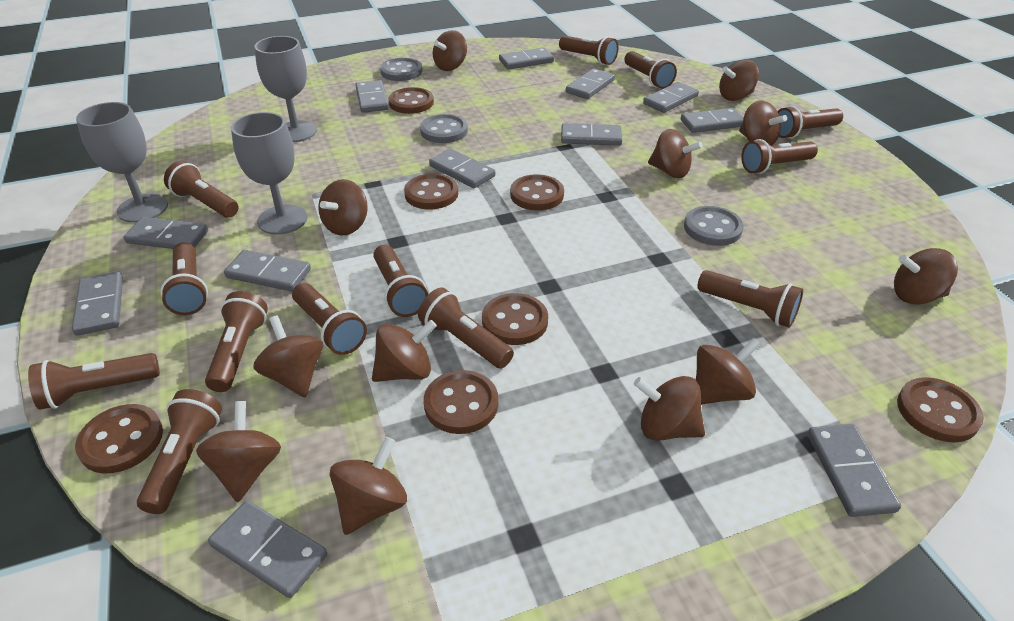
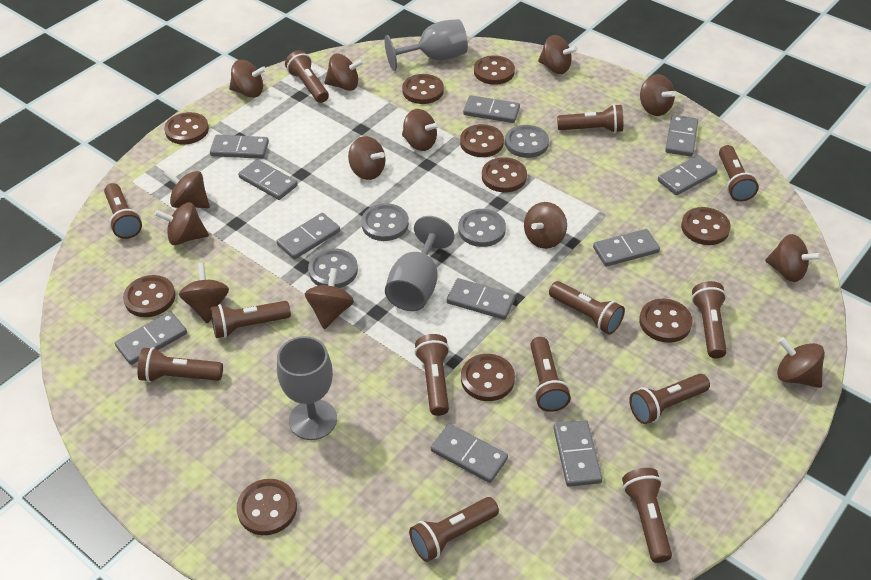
brown button: [75,404,163,473] [388,87,434,114] [404,174,458,210] [424,370,498,434] [482,293,548,345] [510,174,564,211] [897,377,984,443] = 7 -> [123,275,176,317] [164,112,209,145] [236,479,297,535] [402,74,444,104] [460,124,504,157] [461,354,515,401] [474,55,515,85] [482,157,527,192] [639,298,692,343] [681,207,731,245] = 10
brown spinning top: [196,401,281,502] [253,315,323,397] [318,179,368,236] [330,437,407,535] [372,320,437,382] [433,30,467,71] [634,376,705,441] [648,129,703,178] [696,338,761,405] [719,59,759,101] [739,100,787,146] [894,248,958,305] = 12 -> [155,202,209,245] [163,170,210,208] [179,263,229,323] [229,60,266,98] [305,268,354,329] [324,53,364,91] [348,136,386,180] [402,109,440,151] [524,202,567,249] [538,35,578,74] [640,74,676,116] [765,234,822,282] [777,337,825,388] = 13
grey button: [380,58,422,81] [420,114,468,143] [684,206,743,246] = 3 -> [308,248,358,288] [361,203,409,241] [458,209,506,247] [505,125,549,158] = 4
grey domino: [72,271,123,336] [124,217,208,249] [208,501,327,598] [224,250,311,291] [355,80,389,113] [429,148,495,188] [499,47,554,69] [561,123,622,146] [566,68,615,99] [643,82,699,113] [681,108,744,133] [807,424,901,517] = 12 -> [115,311,187,365] [210,135,269,159] [238,159,298,200] [276,213,340,259] [431,423,508,483] [447,278,515,320] [463,95,520,123] [553,420,602,487] [593,229,660,267] [658,155,718,195] [665,115,698,157] = 11

